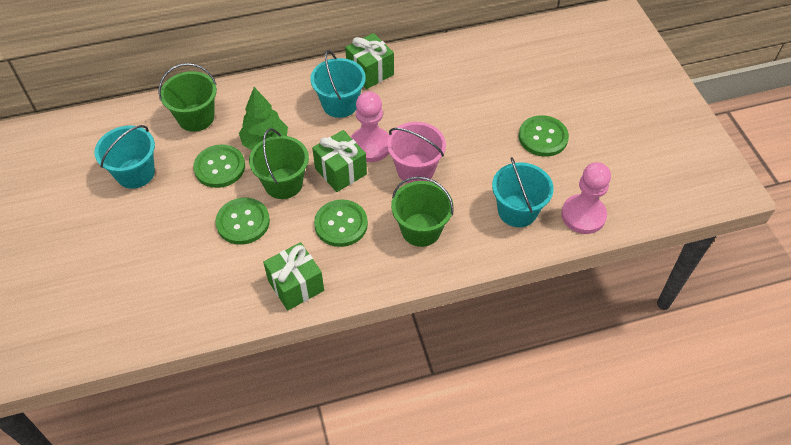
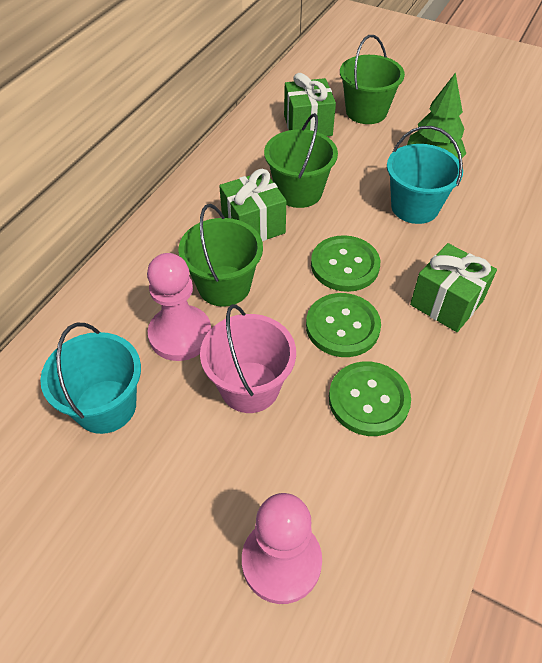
green button: [193,144,245,188] [215,198,270,245] [314,200,368,247] [519,115,569,157] = 4 -> [306,293,381,357] [311,235,380,292] [329,361,411,436] = 3
turquoise bucket: [95,125,155,189] [310,50,366,118] [492,157,554,227] = 3 -> [40,323,141,434] [387,126,463,224] = 2

